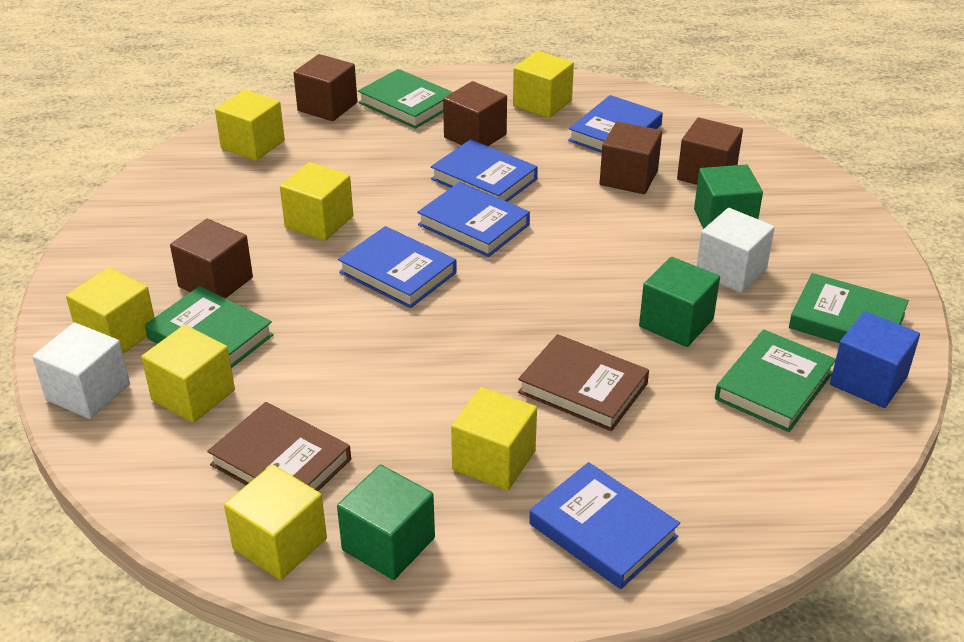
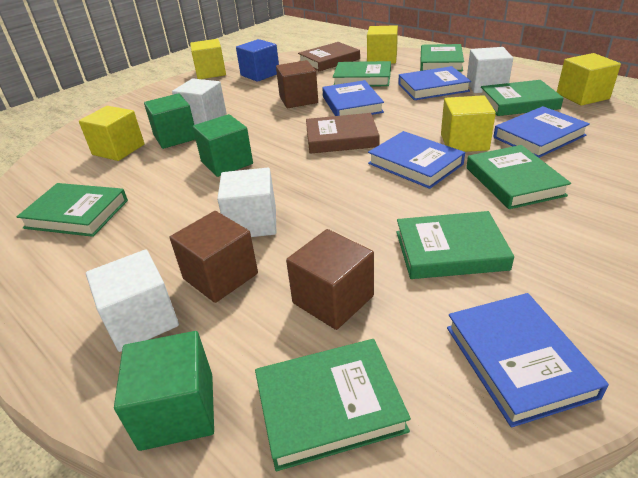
brown cube: [170,219,253,298] [293,54,357,121] [443,81,507,146] [600,122,662,194] [677,118,743,185] = 5 -> [170,211,258,303] [276,60,318,108] [286,229,374,330] = 3
green book: [145,286,274,368] [358,69,453,129] [715,330,836,432] [789,273,909,343] = 4 -> [17,183,128,237] [255,339,411,471] [333,61,391,86] [397,211,514,279] [420,44,464,71] [466,145,571,209] [481,80,563,116] = 7
white cube: [32,322,130,419] [697,208,775,293] = 2 -> [86,249,179,352] [172,78,226,125] [217,168,276,237] [467,47,513,93] = 4
yellow cube: [66,267,155,354] [141,325,235,423] [215,90,285,161] [224,464,327,580] [280,162,353,241] [451,387,537,491] [513,51,574,118] = 7 -> [79,106,144,161] [190,39,226,79] [367,25,398,64] [441,95,496,152] [557,53,621,106] = 5

